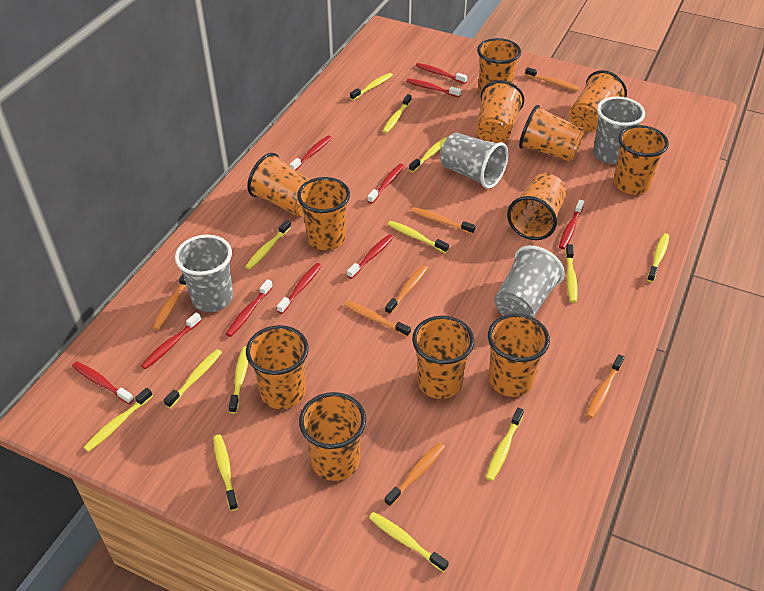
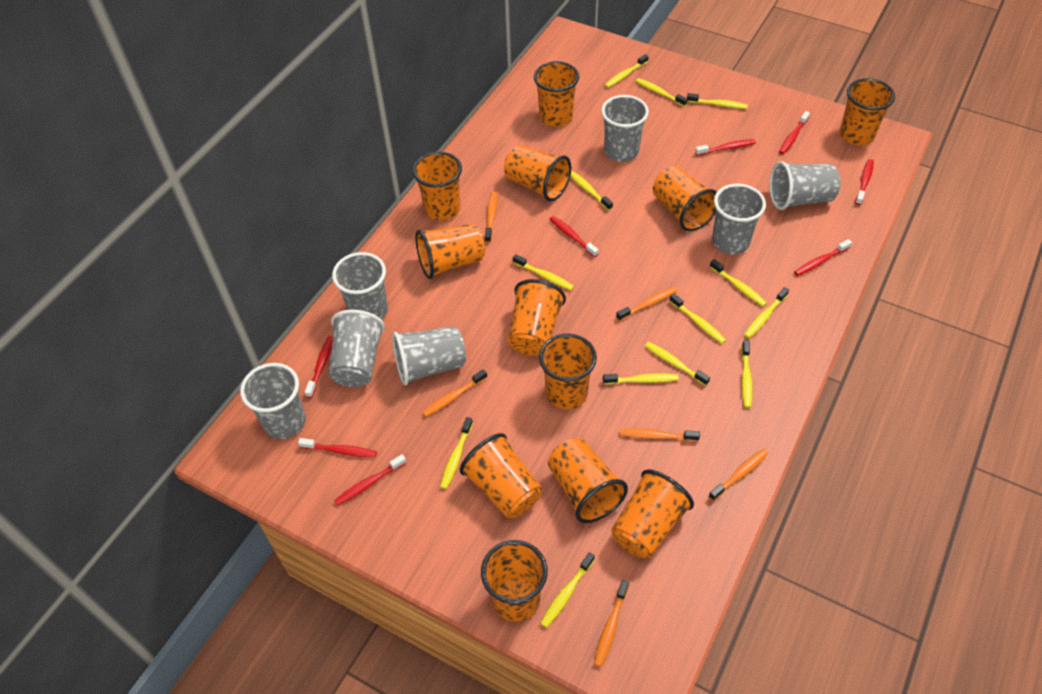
grey cup: [175,235,233,312] [440,132,508,189] [494,245,565,317] [593,96,645,164] = 4 -> [240,363,306,439] [329,310,385,387] [332,252,388,319] [392,326,466,385] [601,95,649,162] [712,184,766,254] [770,161,841,210] = 7
orange toothbrush: [153,274,187,330] [344,301,411,337] [385,265,428,315] [385,443,445,507] [411,207,475,234] [525,67,580,91] [586,354,624,418] = 7 -> [422,369,487,417] [485,192,497,243] [594,580,629,667] [616,286,678,321] [620,428,700,441] [709,449,768,501] = 6
red toothbrush: [72,361,134,404] [141,313,202,369] [226,279,273,337] [277,263,322,314] [290,135,332,170] [347,234,394,279] [368,163,404,204] [406,78,461,97] [416,63,467,84] [559,199,584,249] = 10 -> [298,438,377,458] [305,336,333,398] [334,454,406,505] [550,216,599,257] [695,139,756,156] [779,111,810,154] [794,239,852,276] [855,159,874,205] = 8

